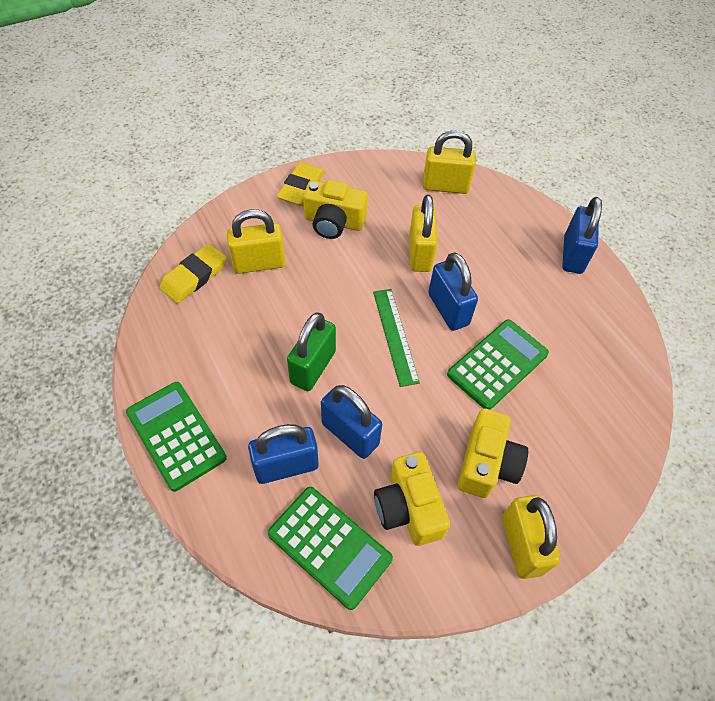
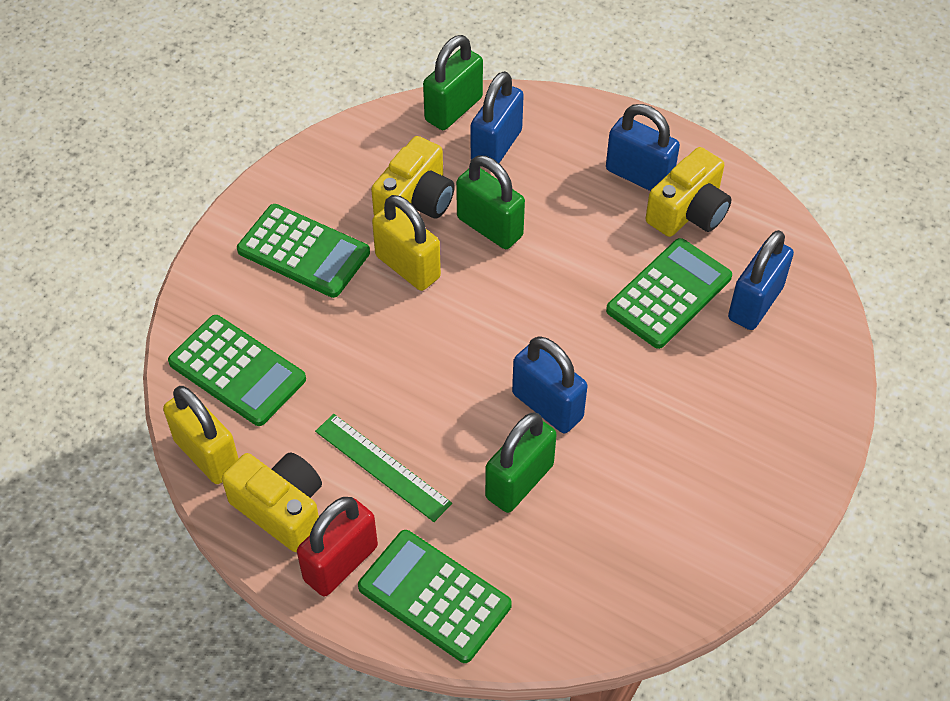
green calculator: [126,382,227,492] [268,487,393,610] [447,319,549,410] = 3 -> [168,315,306,426] [237,204,370,298] [358,530,512,663] [606,238,732,349] = 4
green padlock: [287,312,336,391] = 1 -> [423,35,483,130] [456,155,525,249] [485,413,557,513] = 3
red padlock: none = 0 -> [297,497,378,596] = 1
yellow eraser: [160,244,227,303] [277,162,325,206] = 2 -> none = 0
yellow padlock: [227,209,285,274] [409,195,438,272] [423,130,476,194] [502,495,561,579] = 4 -> [163,386,239,484] [372,195,441,291] = 2

